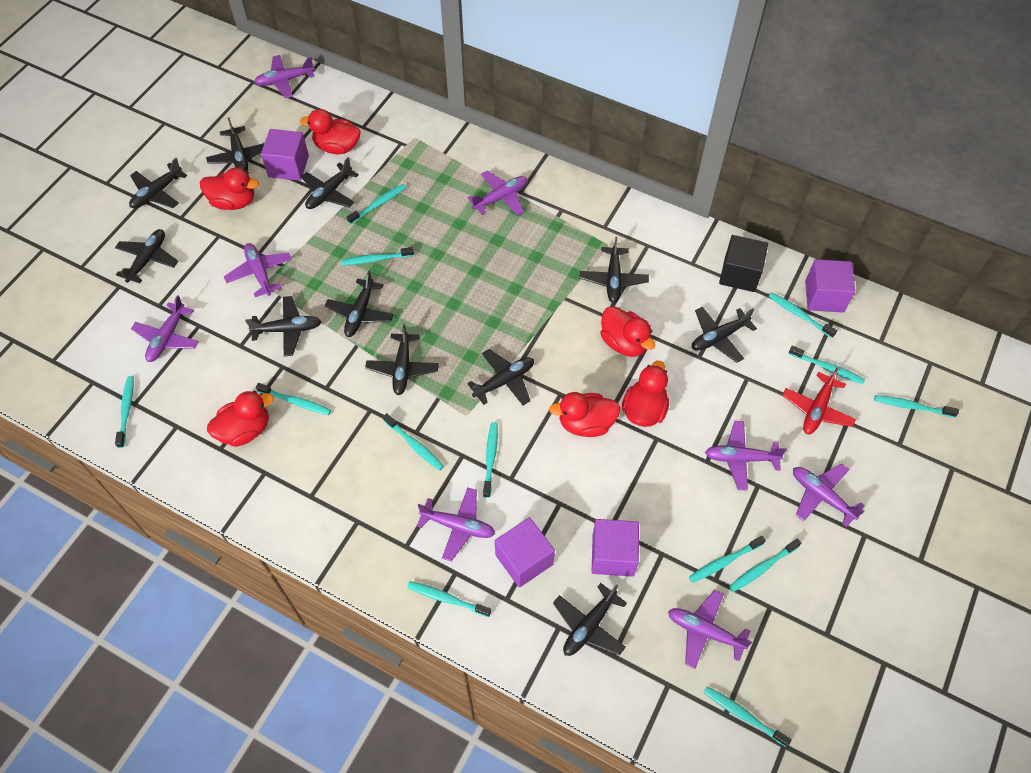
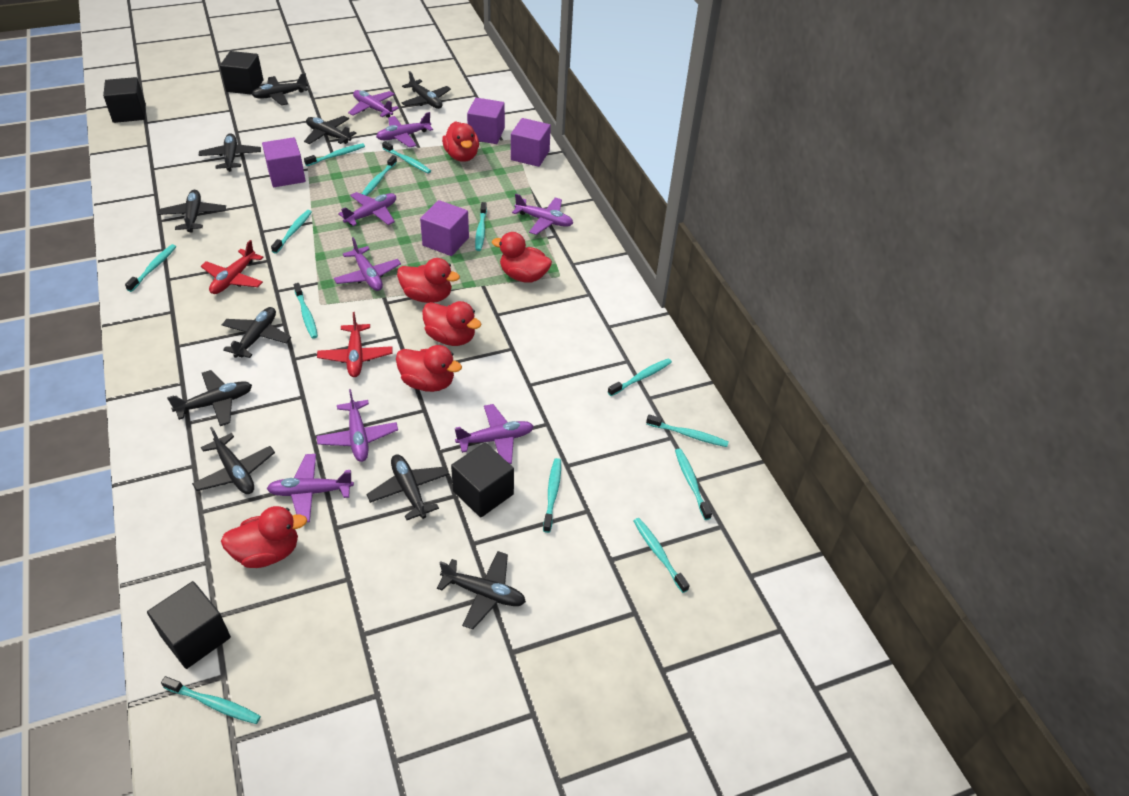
black cube: [719,235,768,292] = 1 -> [103,77,146,123] [147,581,231,669] [220,51,263,95] [451,442,514,518] = 4
black plane: [115,229,178,283] [129,158,187,209] [206,118,264,171] [245,296,321,357] [301,157,359,209] [325,271,394,337] [365,324,439,395] [467,349,534,405] [553,583,627,656] [580,237,649,303] [692,307,757,363] = 11 -> [158,190,226,233] [167,370,252,426] [192,427,275,494] [199,133,261,172] [222,307,291,358] [252,73,308,106] [304,116,357,144] [367,454,449,520] [401,71,451,109] [437,551,526,629] = 10
red plane: [782,368,856,434] = 1 -> [201,240,264,294] [317,312,392,377] = 2

